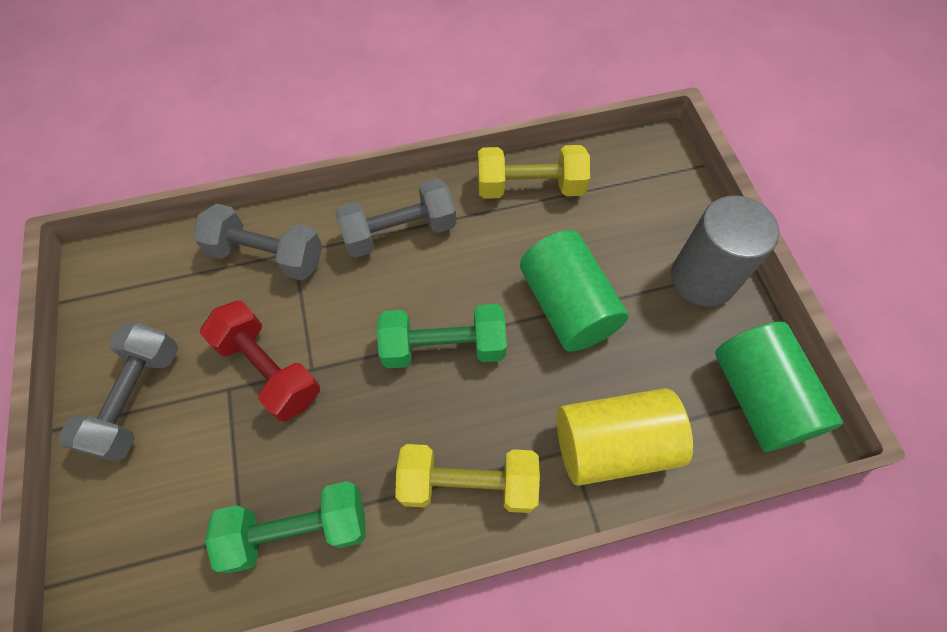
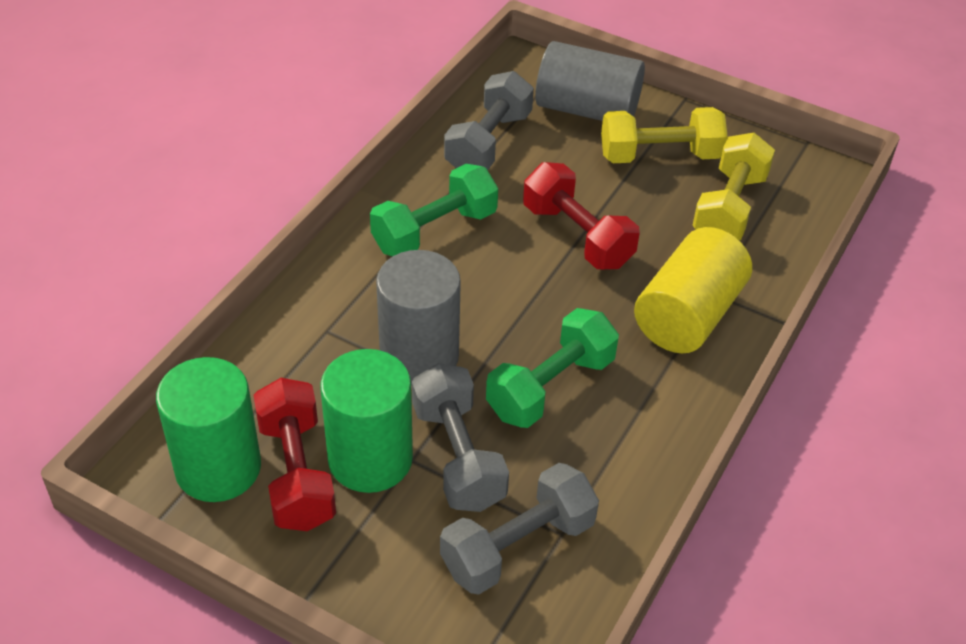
grey cylinder: [671,195,779,307] = 1 -> [376,250,461,386] [535,41,645,121] = 2
red dumbbell: [200,301,320,422] = 1 -> [253,378,336,531] [523,162,640,269] = 2

